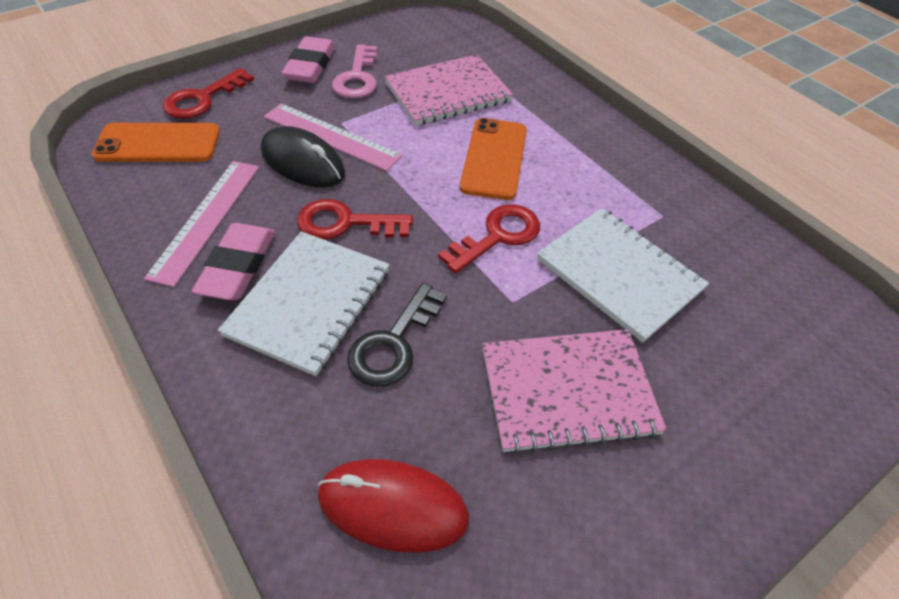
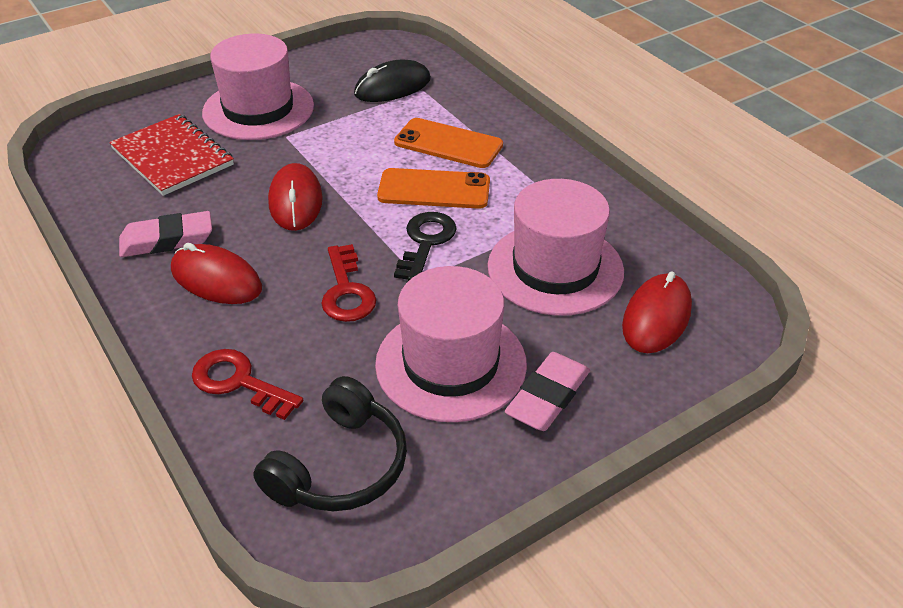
black headphones: none = 0 -> [253,376,407,511] = 1
pink hat: none = 0 -> [202,34,314,140] [375,266,527,422] [488,179,624,316] = 3
pink key: [332,44,377,98] = 1 -> none = 0
pink notebook: [384,54,513,125] [482,329,667,454] = 2 -> none = 0
pink ruler: [144,161,259,287] [264,103,402,171] = 2 -> none = 0
red key: [163,68,254,119] [297,199,413,240] [438,204,540,274] = 3 -> [192,349,303,420] [321,244,376,322] = 2
red mouse: [318,459,469,553] = 1 -> [171,243,262,304] [268,163,323,231] [622,271,692,353] = 3
red notebook: none = 0 -> [109,114,234,196] = 1
white notebook: [218,231,390,376] [537,208,709,343] = 2 -> none = 0

